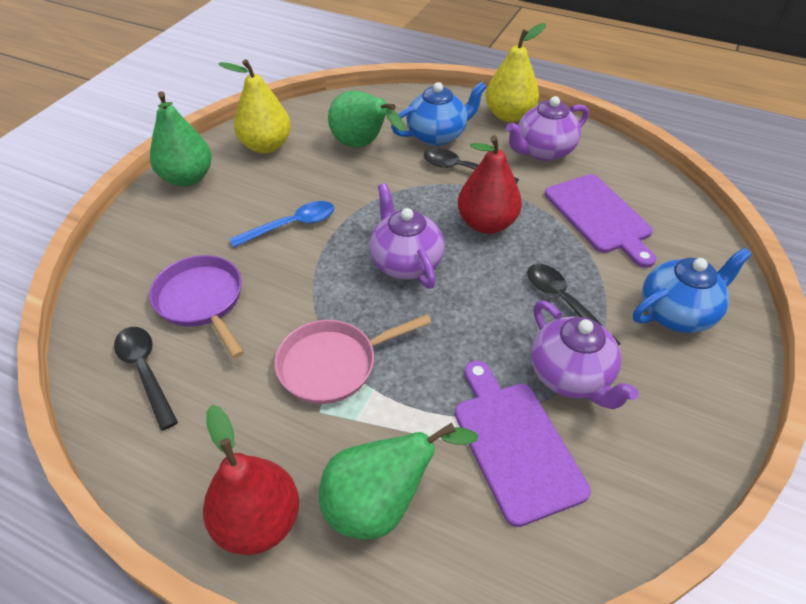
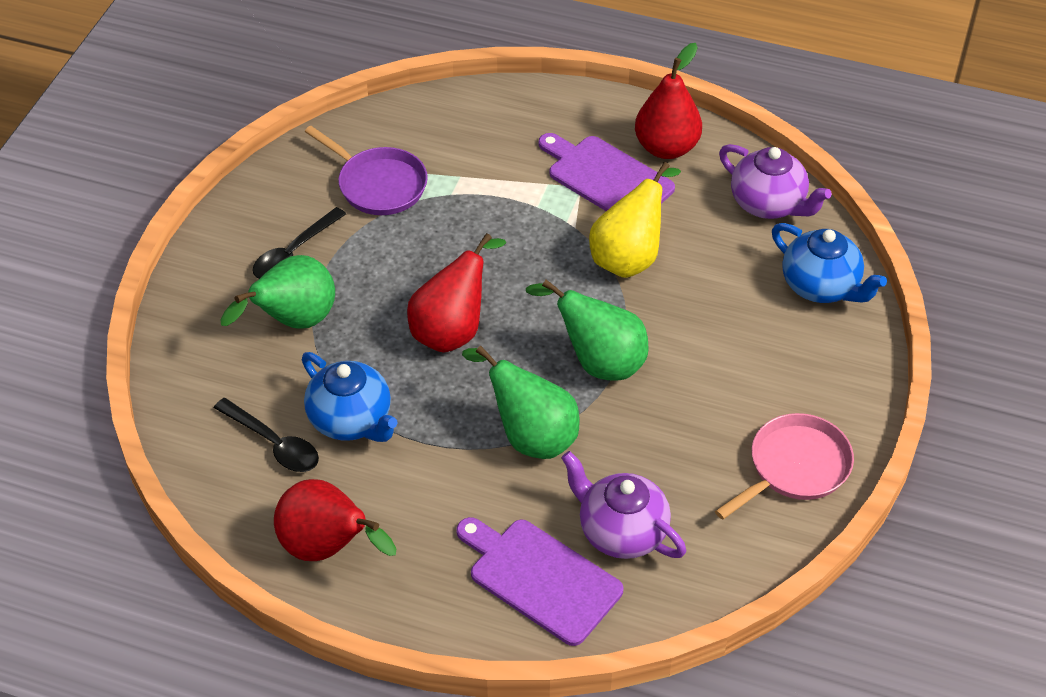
black spoon: [114,327,178,431] [424,149,519,184] [527,264,621,346] = 3 -> [214,398,319,472] [252,207,346,279] = 2
blue spoon: [230,201,334,248] = 1 -> none = 0
purple teapot: [369,183,445,289] [506,96,589,161] [531,300,639,409] = 3 -> [561,451,686,559] [719,144,832,219] = 2
red pear: [203,405,299,555] [458,135,522,234] = 2 -> [274,479,397,561] [407,233,506,353] [635,43,702,159] = 3
yellow pear: [219,59,291,153] [486,23,546,122] = 2 -> [589,162,681,278] = 1

